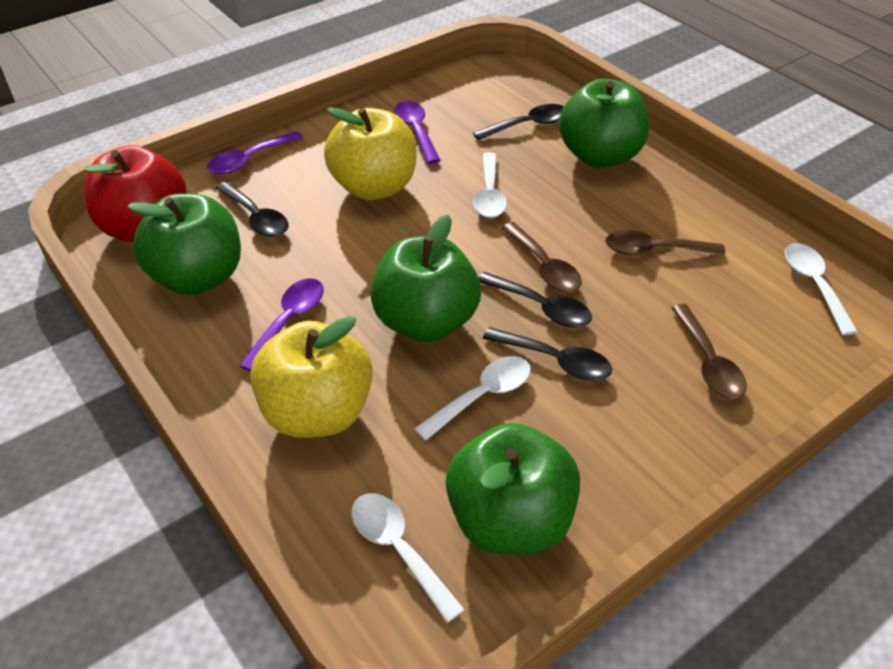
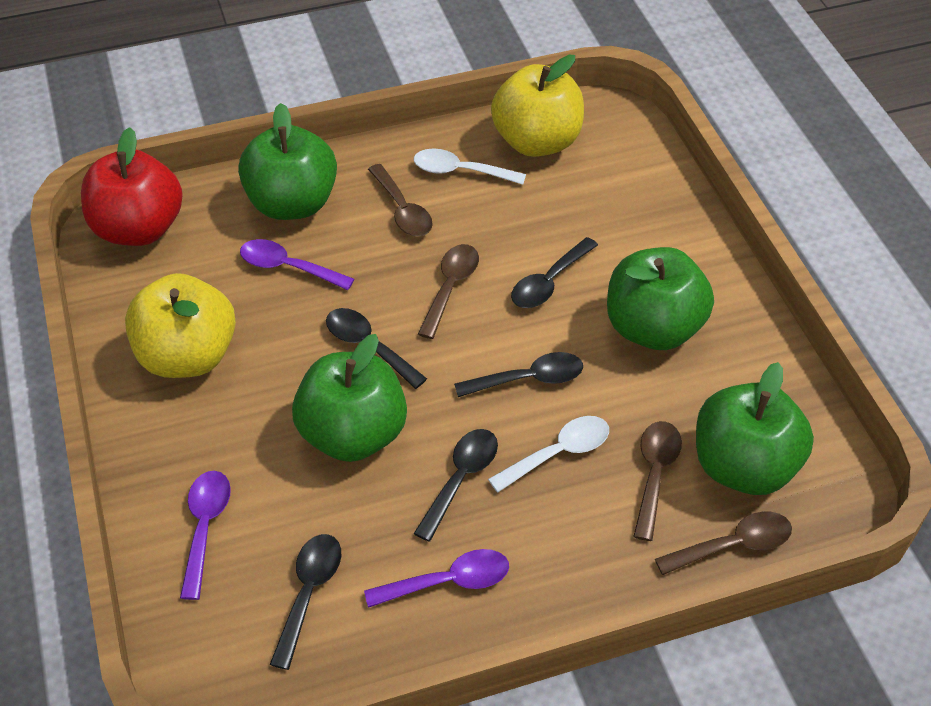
black spoon: [215,181,289,237] [473,104,564,140] [478,272,592,327] [483,327,612,381] = 4 -> [270,534,341,670] [326,308,427,389] [414,429,498,542] [454,352,583,397] [511,237,598,308] = 5
brown spoon: [502,222,582,292] [605,230,725,255] [672,304,747,399] = 3 -> [368,164,433,237] [418,244,479,339] [633,421,682,541] [655,511,792,575] = 4
white spoon: [351,493,465,623] [414,356,531,441] [473,153,507,218] [785,243,858,335] = 4 -> [414,148,526,185] [488,416,609,492] = 2

